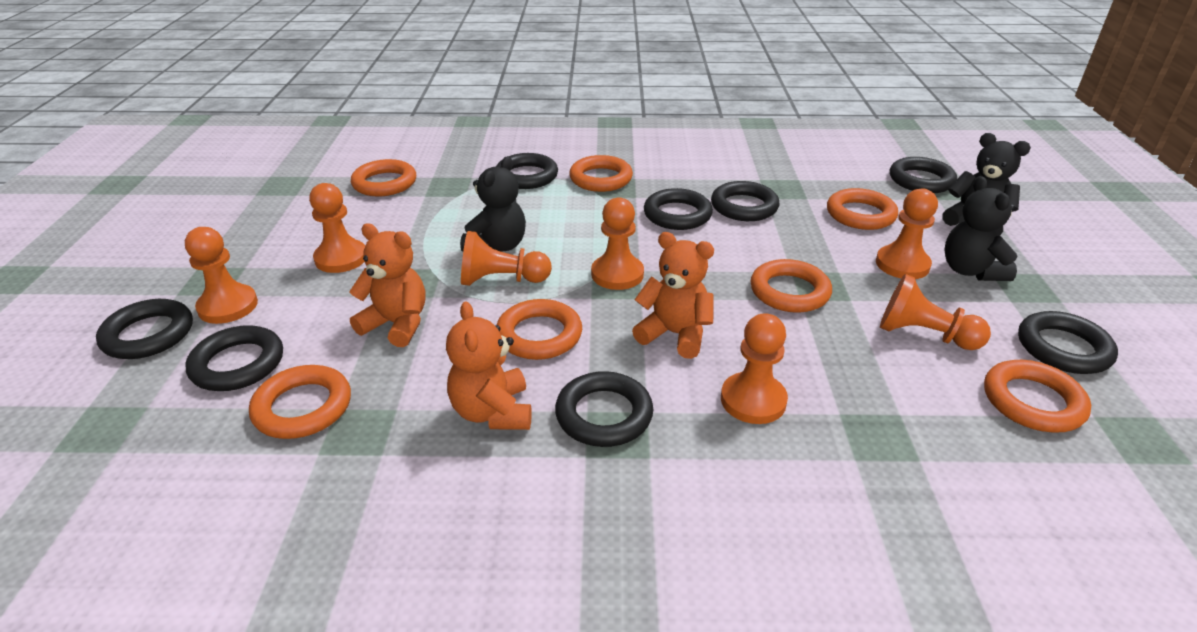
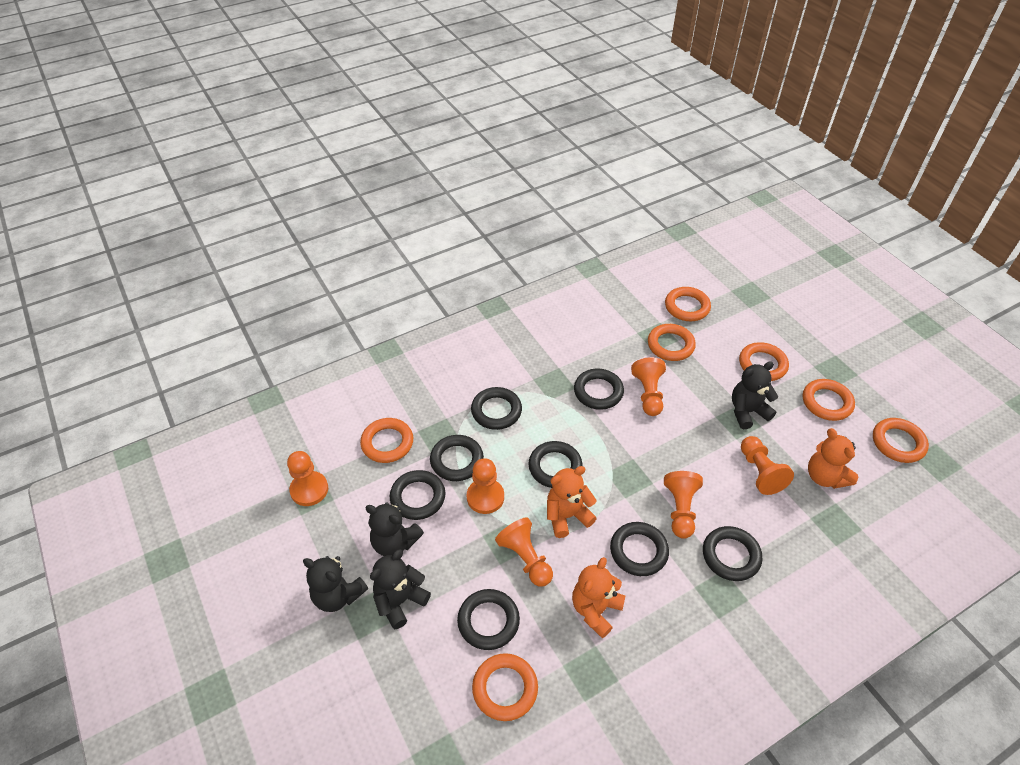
black teddy bear: [460,156,526,251] [943,133,1031,236] [944,176,1018,281] = 3 -> [303,556,368,612] [365,502,424,556] [370,549,431,629] [732,361,778,429] = 4
orange pawn: [185,227,258,324] [309,183,365,273] [461,231,552,286] [591,197,644,290] [721,313,788,424] [876,188,938,279] [880,274,991,350] = 7 -> [287,451,328,506] [467,458,504,514] [495,517,553,587] [631,357,666,416] [664,471,703,539] [741,436,794,495] = 6

